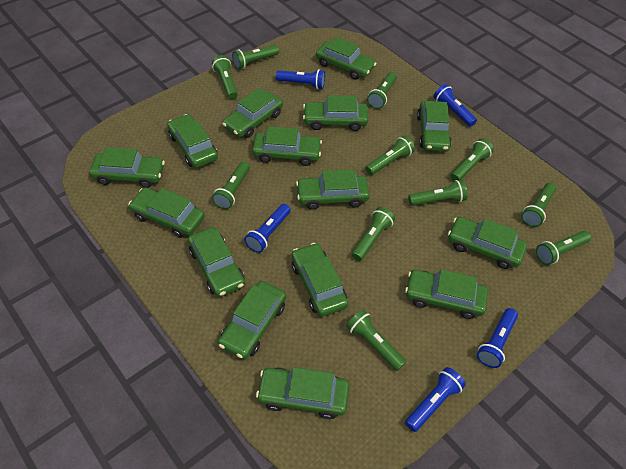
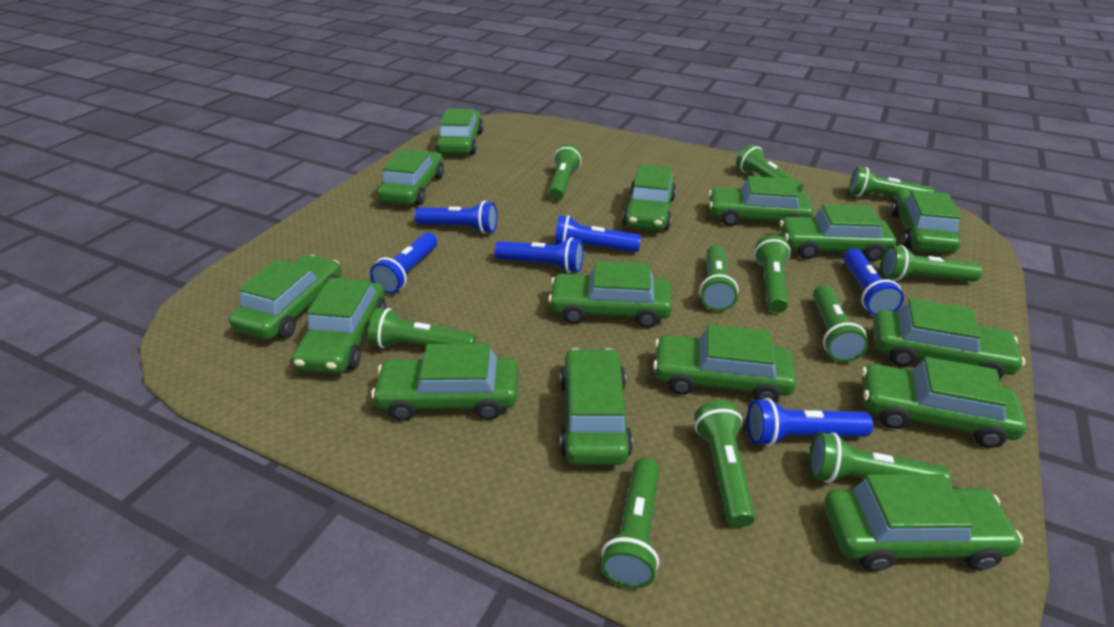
blue flashlight: [244,204,291,253] [276,69,325,89] [405,367,466,432] [434,84,477,127] [477,308,518,368] = 5 -> [370,233,437,294] [415,201,497,234] [494,238,583,273] [555,215,641,252] [747,398,873,447] [843,249,904,316] = 6

